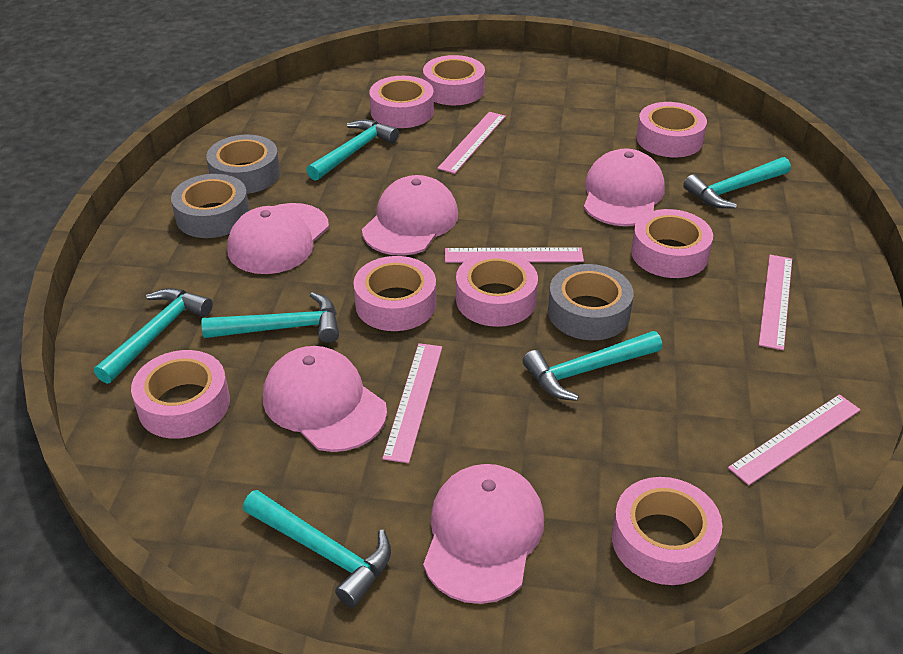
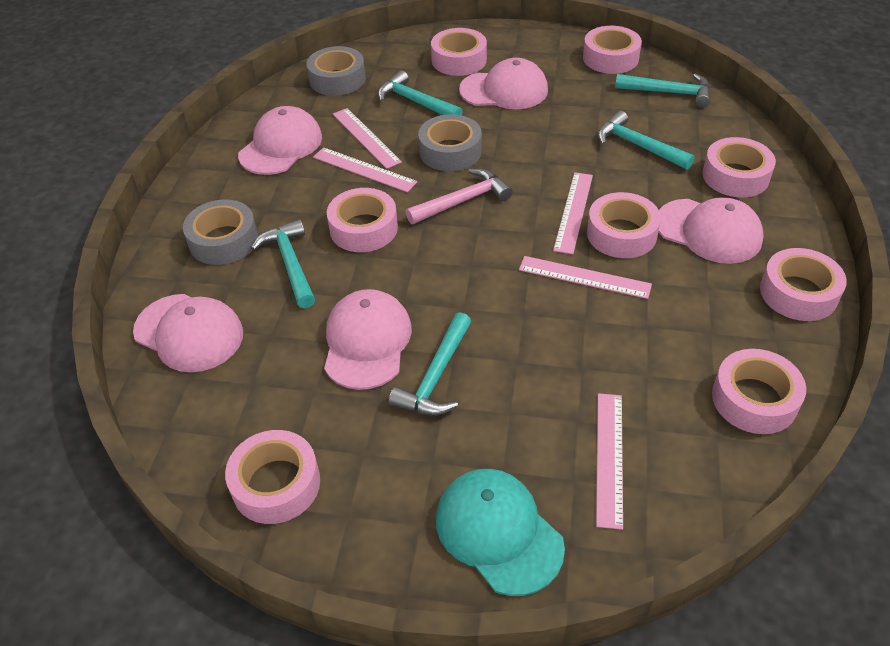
pink hammer: none = 0 -> [406,168,513,224] = 1
turquoise cap: none = 0 -> [436,469,565,596] = 1
turquoise hammer: [94,288,213,384] [201,292,339,343] [243,490,391,608] [306,120,399,181] [522,331,662,401] [683,157,791,209] = 6 -> [251,219,315,308] [378,70,463,116] [388,312,472,416] [598,111,694,170] [615,73,710,108] = 5

